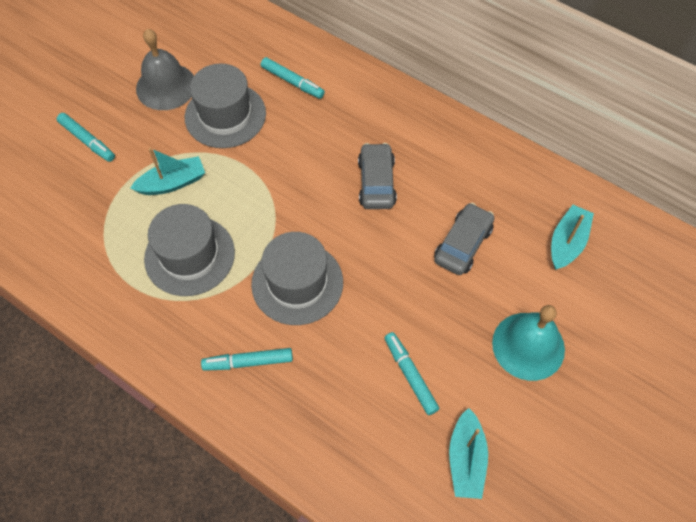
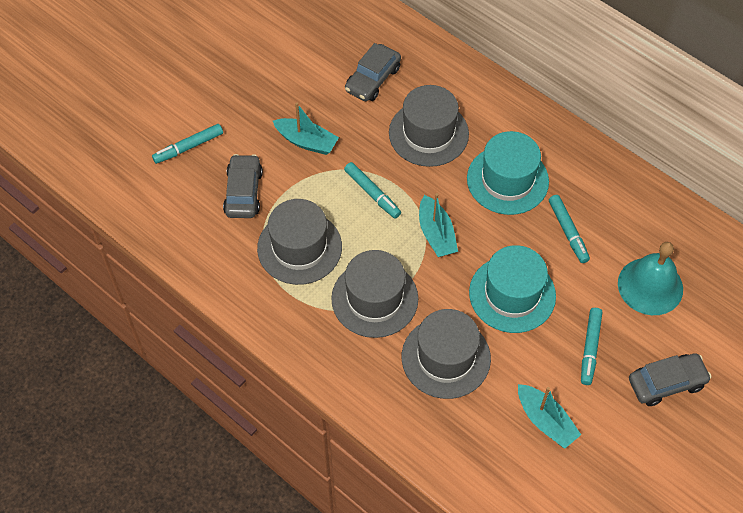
grey bell: [136,29,194,110] = 1 -> none = 0
grey car: [358,143,397,209] [434,203,494,275] = 2 -> [223,154,263,218] [345,43,401,101] [629,353,711,406] = 3
grey hat: [144,204,235,296] [185,63,266,148] [251,232,343,325] = 3 -> [257,199,342,285] [331,250,418,338] [389,85,469,167] [402,309,491,399] = 4
turquoise hat: none = 0 -> [467,131,549,215] [469,245,556,333] = 2

